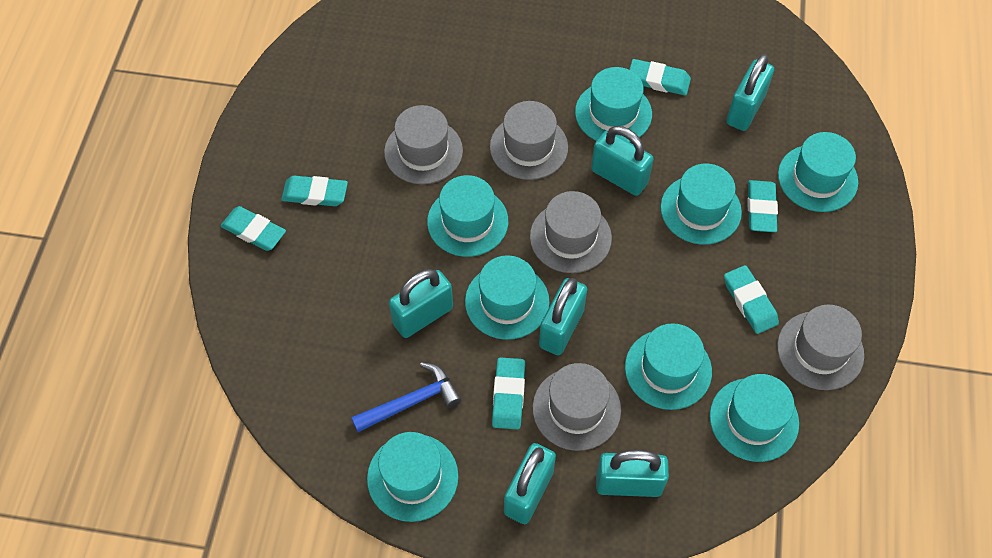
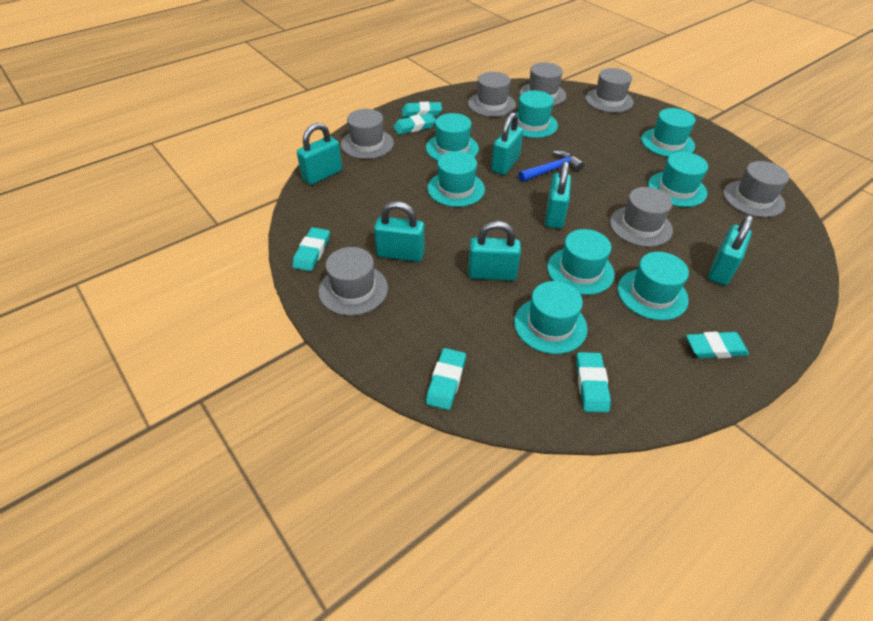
grey hat: [384,105,463,184] [490,101,568,180] [530,191,612,273] [532,363,621,451] [777,305,864,390] = 5 -> [319,247,388,316] [341,109,394,159] [468,72,516,117] [519,62,566,106] [585,68,634,113] [610,187,673,247] [723,161,789,217] = 7

